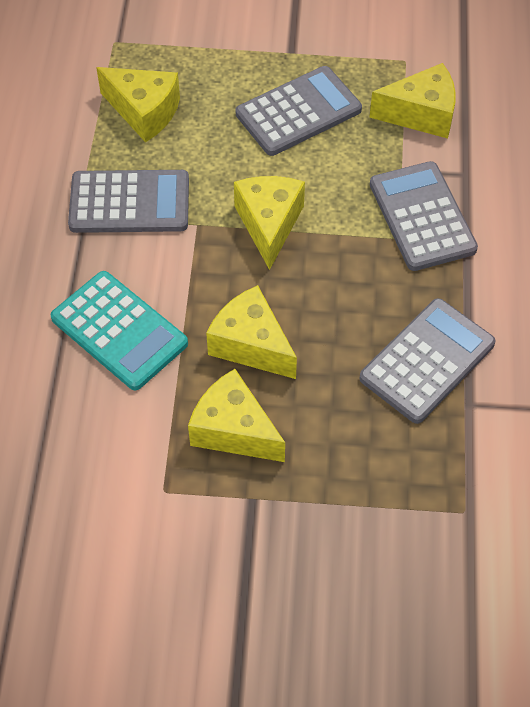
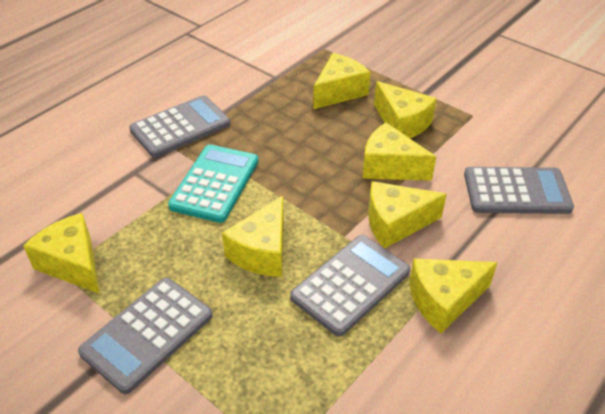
yellow cheese: [96,67,180,142] [188,369,285,462] [206,285,297,379] [234,176,305,270] [369,63,456,139] = 5 -> [23,213,100,294] [222,196,284,277] [313,53,370,109] [362,123,436,181] [368,181,447,249] [374,81,437,138] [409,258,498,333] = 7

